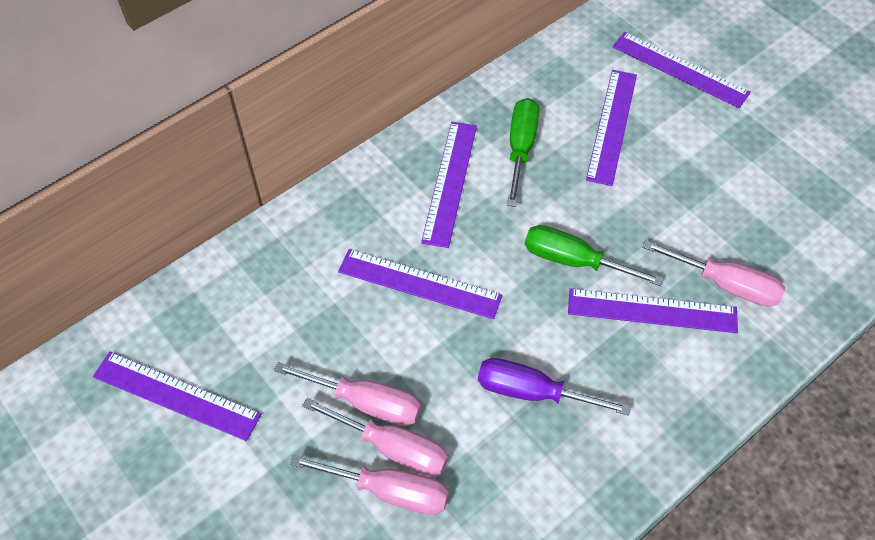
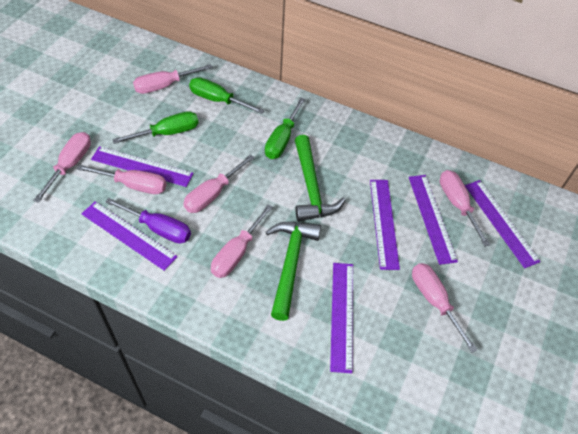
green hammer: none = 0 -> [266,222,321,321] [295,135,345,221] = 2
green screwdriver: [507,98,539,207] [525,225,664,286] = 2 -> [112,111,199,144] [189,77,265,114] [265,97,305,159] = 3
pink screwdriver: [274,362,421,426] [290,455,449,515] [302,397,448,477] [642,240,785,307] = 4 -> [33,132,91,203] [77,165,166,194] [133,64,213,94] [183,154,255,213] [211,204,273,278] [412,263,478,353] [440,170,490,247] = 7

